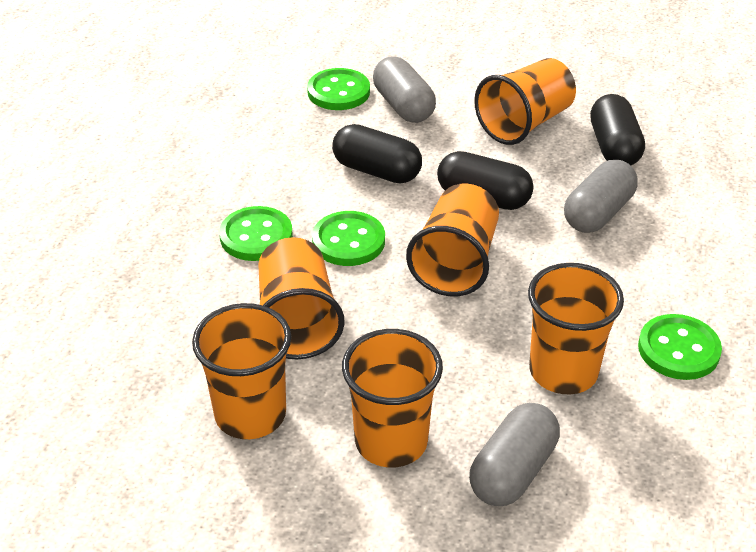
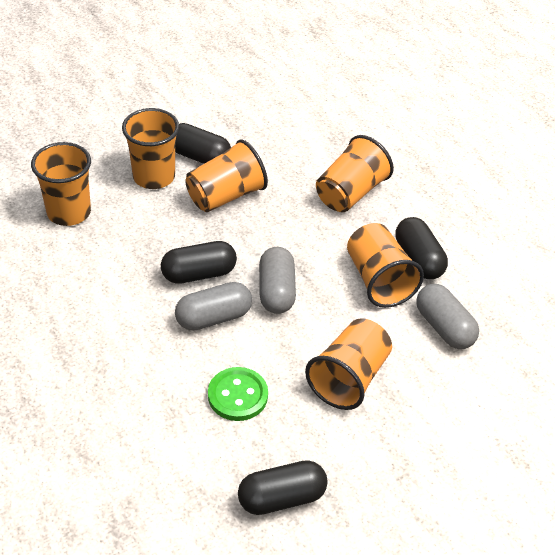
black capsule: [332,124,422,184] [437,151,533,210] [590,94,645,166] = 3 -> [161,241,237,284] [175,123,231,164] [238,460,328,515] [395,217,448,279] = 4
green button: [219,206,293,261] [307,68,370,110] [312,211,385,266] [638,314,722,380] = 4 -> [208,367,268,421] = 1

